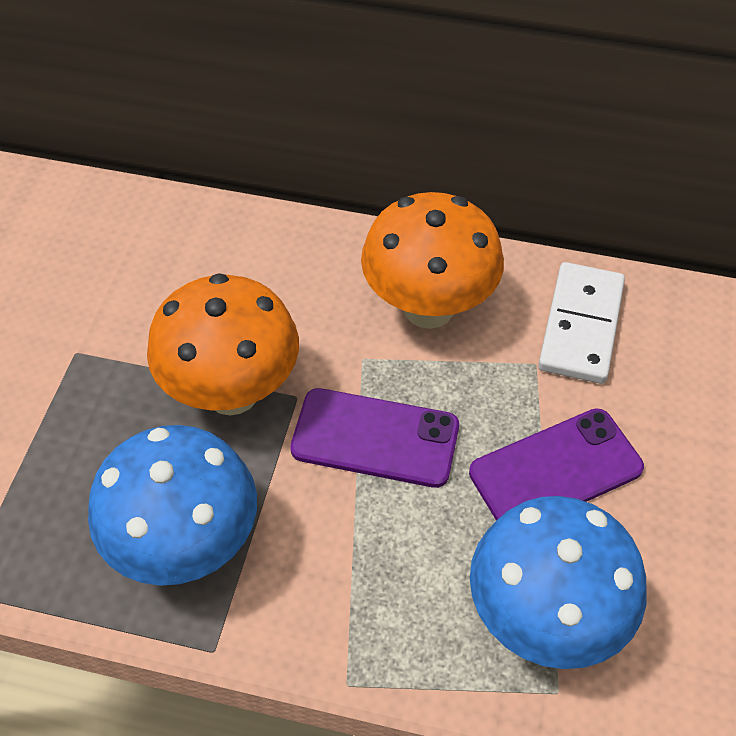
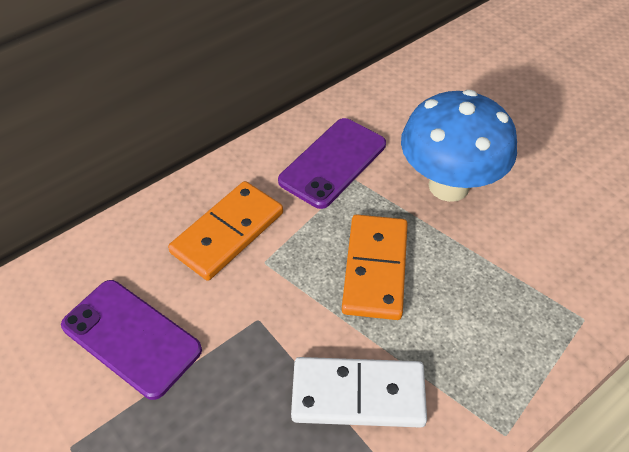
blue mushroom: [88,425,257,586] [470,496,647,669] = 2 -> [401,90,517,202] = 1
orange domino: none = 0 -> [168,181,283,281] [342,214,408,320] = 2
orange mushroom: [147,273,299,415] [361,192,504,329] = 2 -> none = 0

